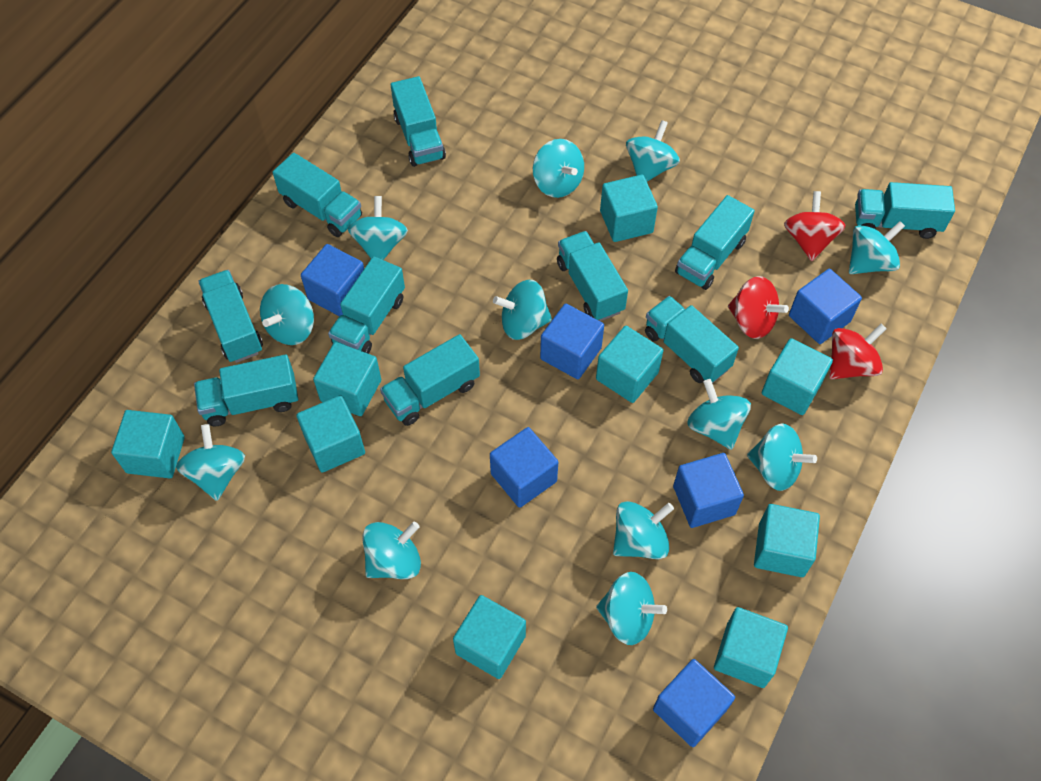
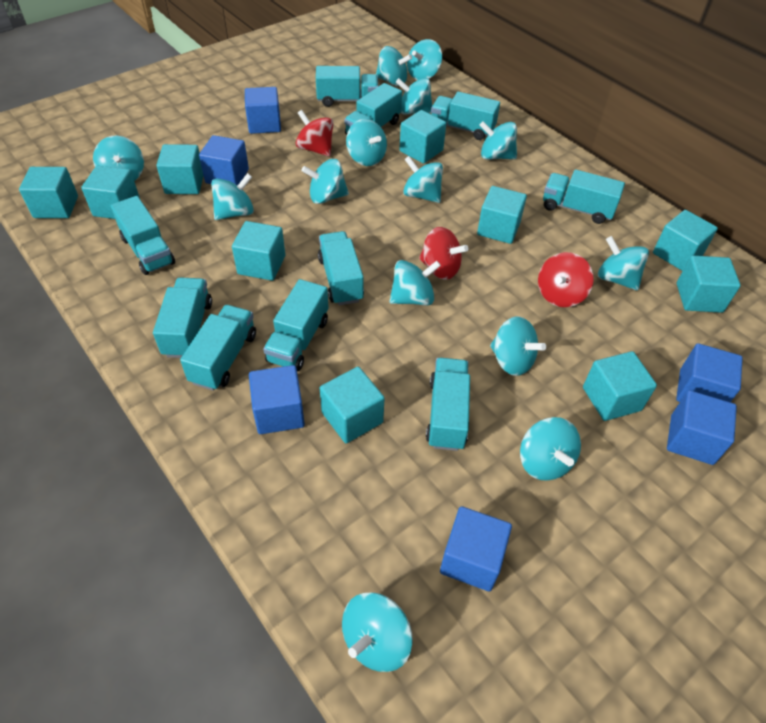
turquoise cube: [111,410,185,478] [296,395,365,473] [313,342,381,416] [453,595,526,679] [596,326,663,403] [600,175,658,242] [714,607,788,688] [754,504,820,577] [762,338,833,415] = 9 -> [19,167,78,218] [81,166,140,219] [156,144,203,194] [232,221,285,281] [320,367,385,443] [399,110,446,164] [477,186,527,244] [583,351,657,421] [653,210,718,271] [677,256,741,313] = 10
turquoise spinning top: [176,424,245,501] [260,284,314,345] [348,196,408,260] [362,522,421,579] [493,280,552,340] [533,139,584,198] [596,572,667,645] [613,501,674,559] [626,120,680,182] [687,379,751,450] [747,423,817,491] [849,221,905,274] = 12 -> [93,136,144,181] [211,173,254,220] [302,159,349,204] [342,592,413,672] [346,119,387,166] [376,46,412,86] [390,260,441,306] [396,78,433,115] [403,156,443,203] [407,39,442,80] [479,121,517,160] [490,316,546,376] [520,417,581,481] [598,236,649,290] = 14

